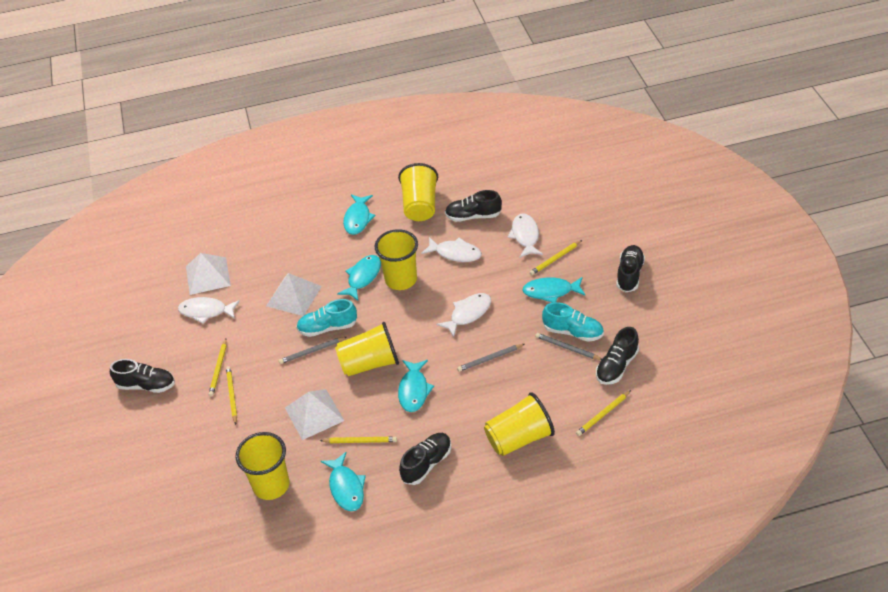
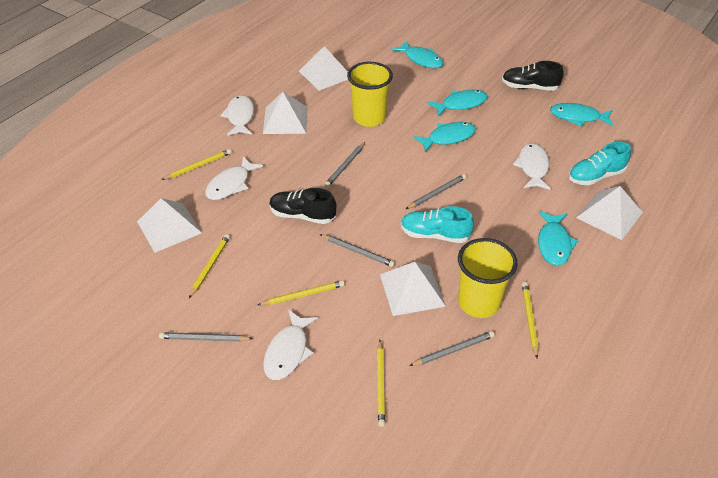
black shoe: [110,359,175,393] [399,433,451,485] [445,190,502,222] [596,327,639,385] [616,245,645,292] = 5 -> [269,188,336,224] [502,61,564,91] = 2
grey pencil: [279,337,347,364] [457,344,524,372] [535,333,602,360] = 3 -> [159,332,253,342] [320,234,395,267] [325,142,365,187] [406,174,466,209] [409,331,495,366] = 5
white pyramid: [186,253,231,295] [266,273,322,316] [285,389,344,440] = 3 -> [137,198,202,253] [263,92,308,134] [299,46,348,91] [380,262,446,316] [576,186,643,240] = 5
yellow cup: [235,432,290,500] [335,322,399,376] [375,229,418,290] [398,163,438,221] [484,392,555,456] = 5 -> [347,62,393,127] [458,238,518,318] = 2

